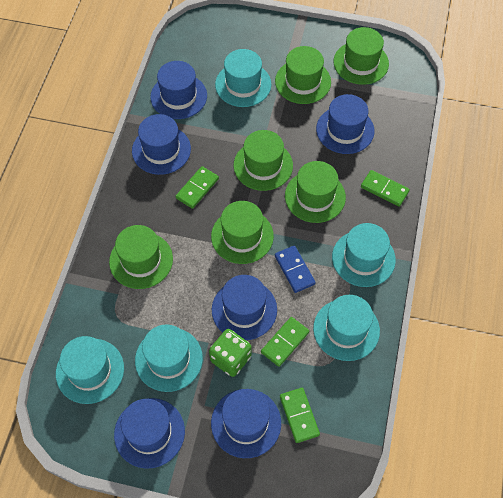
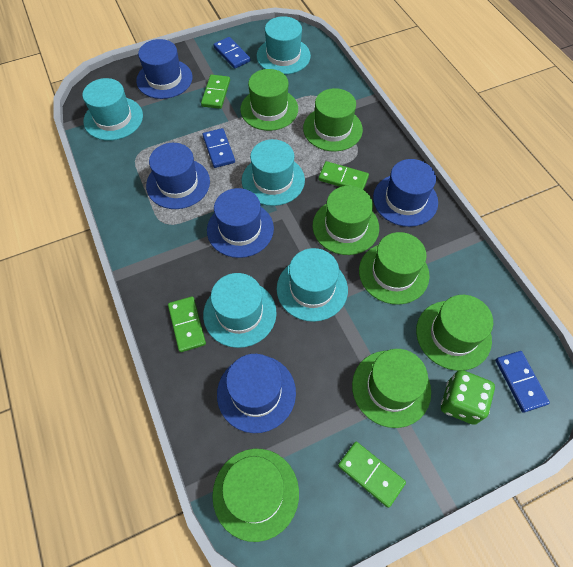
blue domino: [275,245,316,293] = 1 -> [203,128,235,168] [213,37,250,69] [496,351,550,412] = 3
blue hat: [114,398,185,469] [132,114,191,175] [150,61,207,119] [211,389,281,458] [212,275,277,340] [316,94,374,154] = 6 -> [136,39,192,99] [146,143,210,209] [207,188,274,258] [217,354,296,433] [373,159,438,227] = 5
green hat: [109,225,173,289] [211,201,274,264] [233,130,293,191] [275,46,331,104] [285,161,346,223] [333,27,389,85] = 6 -> [212,449,299,542] [240,69,298,131] [303,88,363,152] [312,186,379,255] [352,349,431,428] [359,232,430,305] [416,295,493,371] = 7

